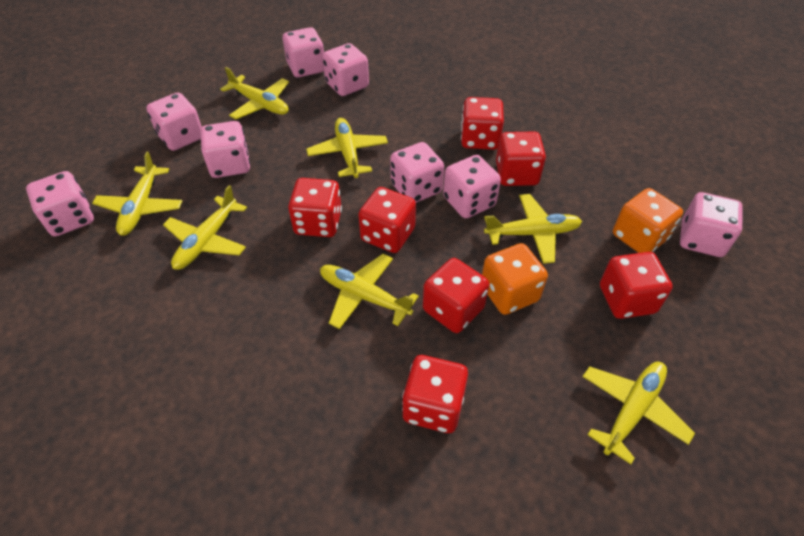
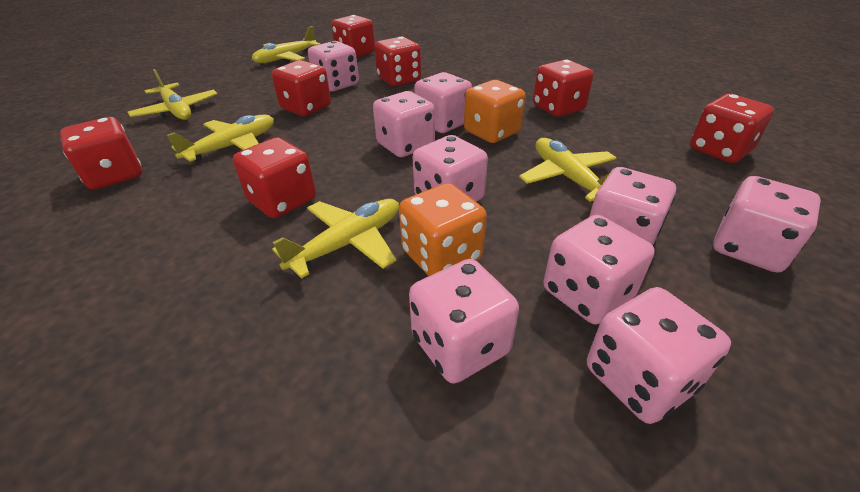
pink dice: [26,171,94,236] [146,93,202,151] [200,121,250,178] [283,27,324,78] [322,43,369,96] [390,142,444,203] [443,155,501,218] [680,192,743,257] = 8 -> [308,41,359,92] [373,91,435,157] [409,259,519,384] [413,135,488,202] [414,72,472,133] [543,215,655,325] [587,287,731,424] [589,167,676,247] [713,176,821,273] = 9
yellow plane: [92,152,183,236] [163,185,247,270] [220,67,289,119] [306,118,388,178] [320,254,419,329] [484,194,582,264] [582,362,695,464] = 7 -> [128,69,218,120] [167,115,274,162] [252,26,320,63] [272,199,399,279] [519,138,616,202] = 5

